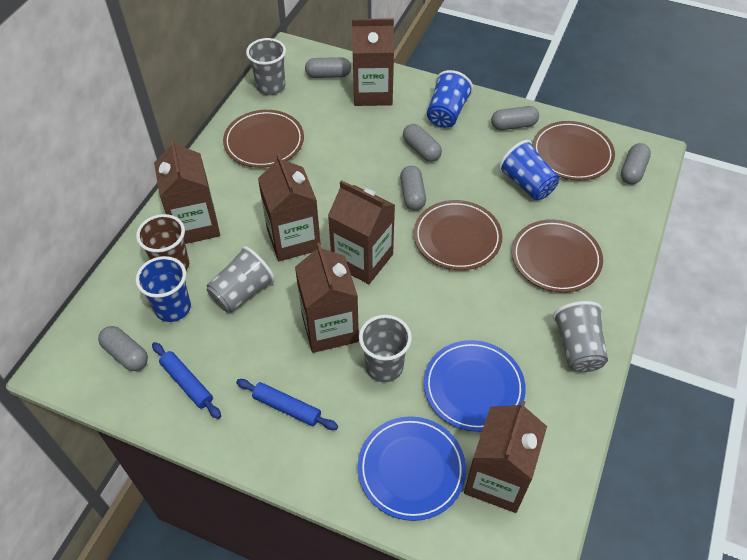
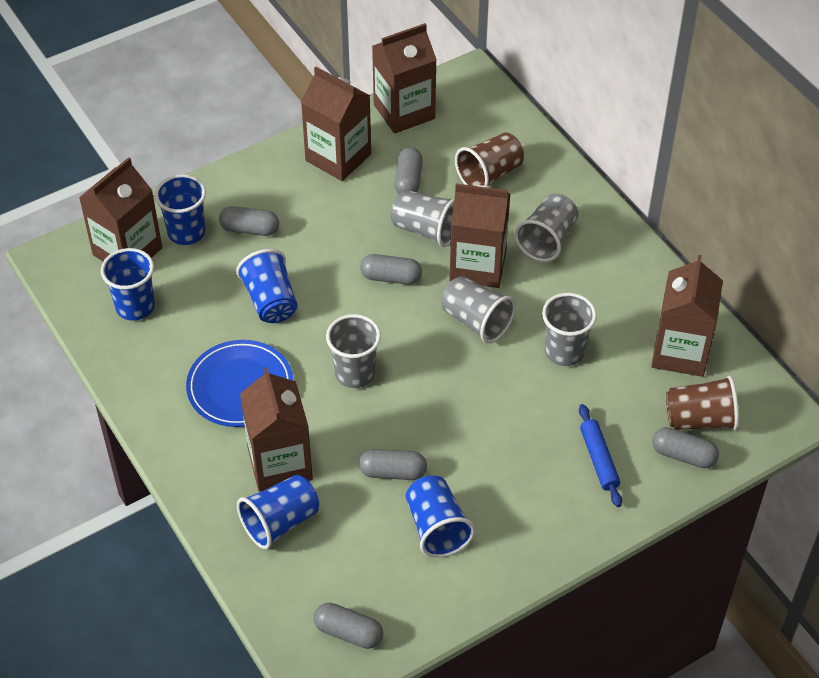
blue cup: [135,256,191,322] [427,70,473,128] [498,140,559,200] = 3 -> [101,248,155,321] [155,174,206,245] [236,249,297,323] [237,475,319,549] [406,476,475,558] = 5
blue plate: [358,416,466,521] [424,340,526,432] = 2 -> [186,340,293,427] = 1
blue rolling pin: [152,342,221,419] [236,379,338,430] = 2 -> [579,404,622,507] = 1
brown cup: [136,214,189,270] = 1 -> [455,132,524,186] [666,376,739,430] = 2
brown plate: [223,110,304,168] [414,200,503,270] [512,220,603,292] [532,121,615,180] = 4 -> none = 0
grey cup: [206,246,275,312] [246,38,286,95] [359,315,412,382] [552,301,608,372] = 4 -> [326,314,381,388] [391,190,454,247] [441,276,516,343] [514,193,579,262] [542,293,597,366] = 5

